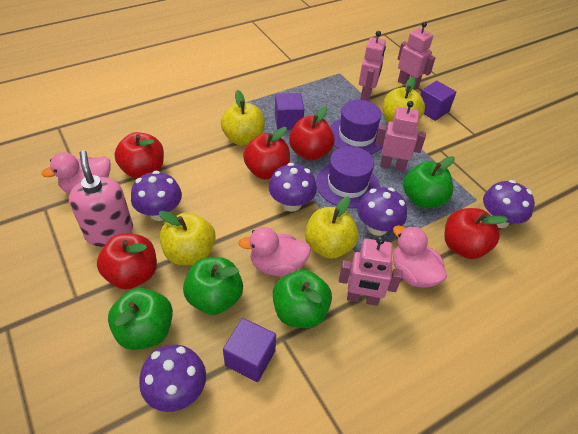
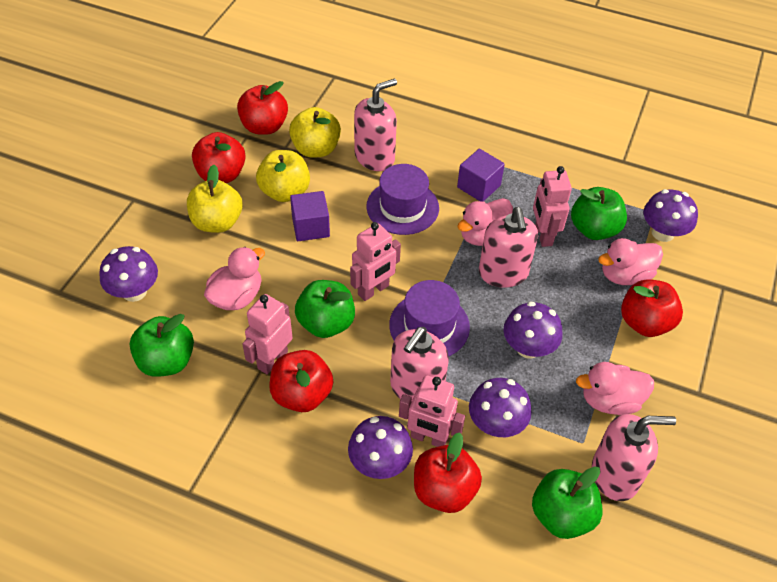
pink duck: [41,152,111,193] [239,227,311,277] [393,225,447,288] = 3 -> [204,247,265,310] [457,198,513,246] [576,362,654,415] [598,238,663,285] = 4
pink soap dispenser: [69,150,133,247] = 1 -> [354,79,397,171] [390,327,449,400] [479,207,538,288] [592,414,676,501] = 4
purple cube: [223,318,276,382] [275,93,304,130] [420,81,456,121] = 3 -> [290,191,330,241] [457,149,505,202] = 2
yellow apple: [159,211,216,265] [221,90,265,146] [305,196,359,259] [383,76,425,123] = 4 -> [187,165,242,233] [256,150,310,202] [289,107,341,157] = 3

